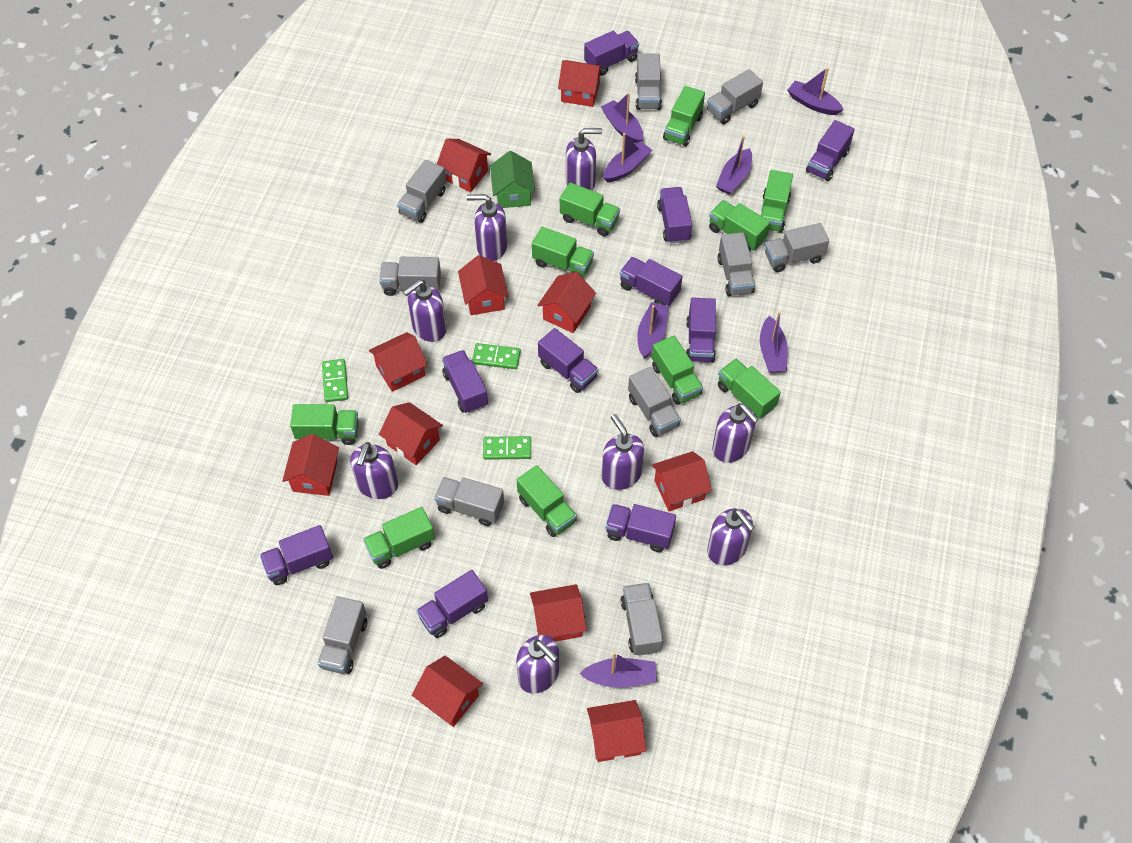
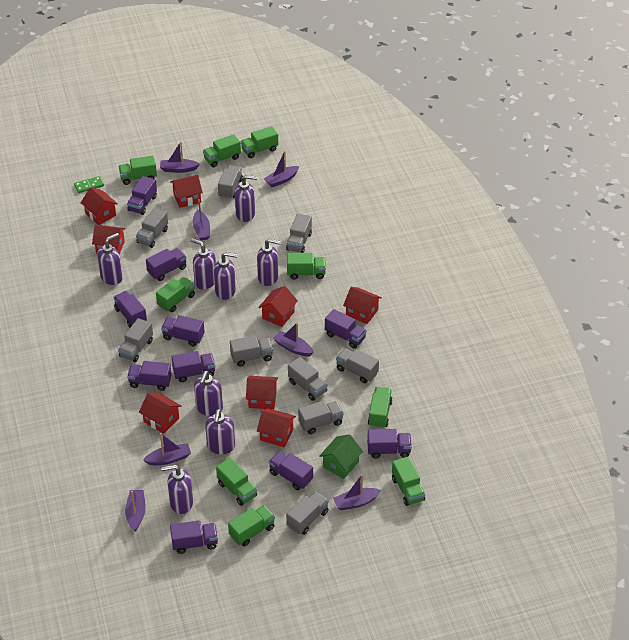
green domino: [322,359,348,402] [472,343,521,369] [483,436,531,460] = 3 -> [74,176,104,193] = 1
green truck: [290,404,359,445] [363,507,435,569] [517,465,577,537] [532,227,594,278] [560,182,620,236] [652,336,703,405] [663,86,705,146] [709,200,770,252] [718,359,781,419] [761,170,793,233] = 10 -> [119,156,157,185] [156,277,195,312] [203,134,241,167] [216,458,257,506] [228,505,275,547] [241,126,278,158] [287,253,326,279] [368,387,393,428] [392,456,425,506] = 9
grey truck: [317,596,367,674] [379,257,441,296] [397,160,446,223] [434,477,504,526] [621,583,663,656] [628,367,681,437] [635,53,662,110] [707,69,763,124] [718,232,755,296] [765,223,829,272] = 10 -> [118,318,153,362] [136,208,168,248] [218,165,243,199] [230,335,273,367] [286,213,312,253] [286,491,329,535] [288,357,328,401] [298,400,344,434] [336,348,379,383] = 9
red house: [282,434,339,496] [369,332,428,392] [379,402,443,465] [412,656,483,727] [437,139,491,192] [458,255,509,315] [530,584,586,641] [537,272,596,333] [558,60,603,107] [587,700,646,762] [652,451,712,511] = 11 -> [81,187,118,225] [92,225,126,254] [139,393,181,434] [170,175,203,208] [246,376,278,409] [257,408,296,447] [258,286,298,327] [343,287,382,324] = 8

